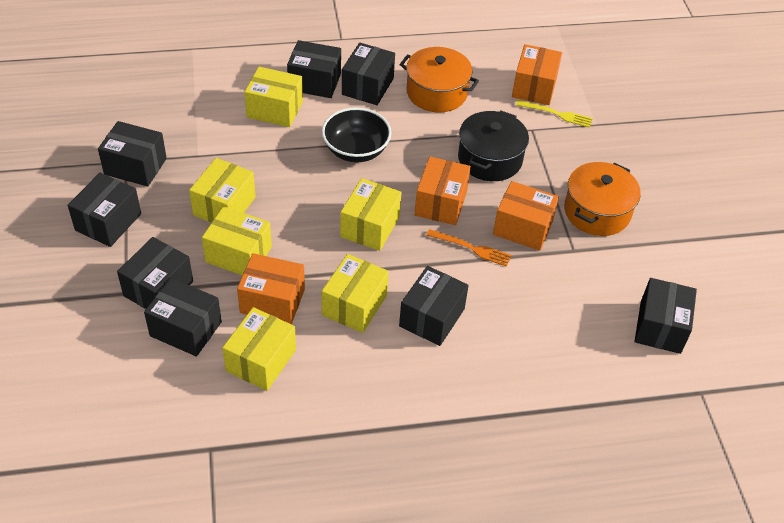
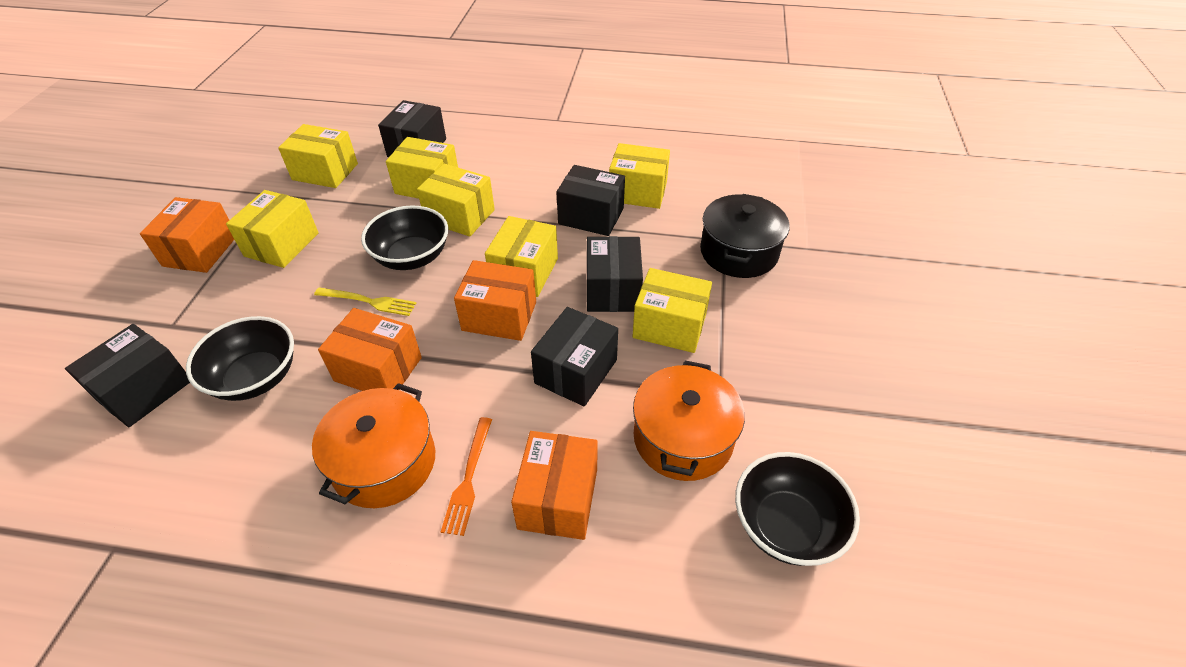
black bowl: [322,107,392,162] = 1 -> [186,316,294,401] [361,205,448,270] [735,452,860,566] = 3
black box: [68,173,141,247] [98,121,167,187] [117,237,193,309] [144,278,222,357] [287,40,341,98] [342,43,395,105] [399,266,469,346] [634,278,697,354] = 8 -> [65,324,190,427] [378,100,446,157] [531,307,618,406] [556,165,625,236] [587,236,643,312] = 5
yellow box: [189,158,256,223] [202,206,272,276] [222,307,296,391] [245,67,303,127] [322,254,389,333] [340,178,402,251] = 6 -> [226,190,319,268] [278,124,358,188] [386,137,458,199] [417,164,495,237] [485,216,558,297] [609,143,670,209] [632,268,712,353] = 7

